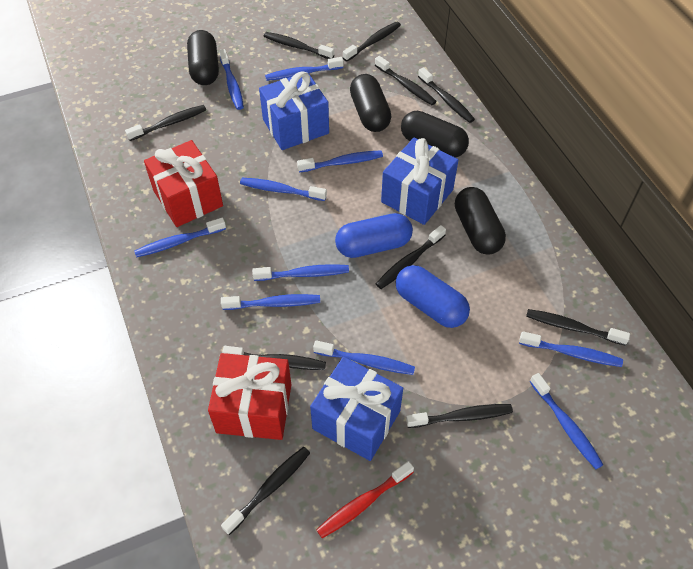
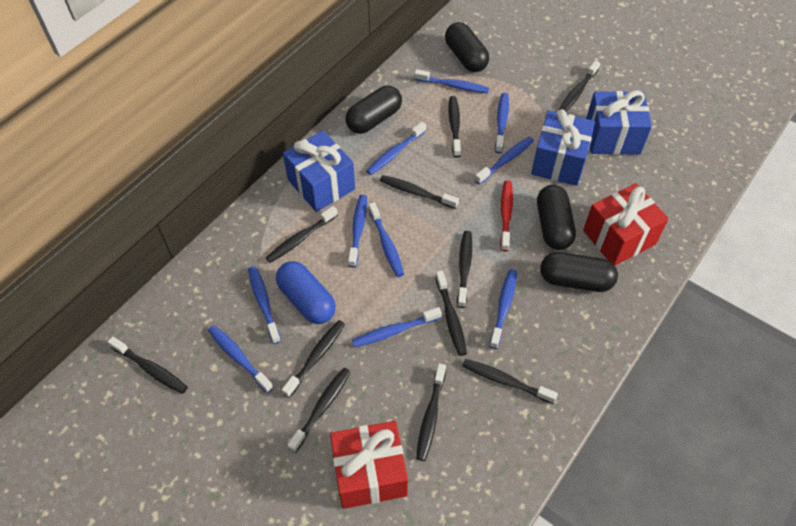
black toothbrush: [125,105,206,141] [221,447,310,535] [222,346,326,370] [264,32,334,59] [343,21,401,62] [375,56,436,105] [376,225,446,289] [406,404,513,428] [418,67,475,123] [526,309,630,345] = 10 -> [108,336,188,394] [266,206,338,263] [282,320,345,398] [288,368,351,453] [380,175,459,209] [416,363,446,461] [435,270,467,356] [449,96,461,158] [457,231,472,308] [462,359,558,404] [559,61,600,111] = 11
blue capsule: [335,213,413,258] [396,265,470,328] = 2 -> [276,261,336,324] = 1

